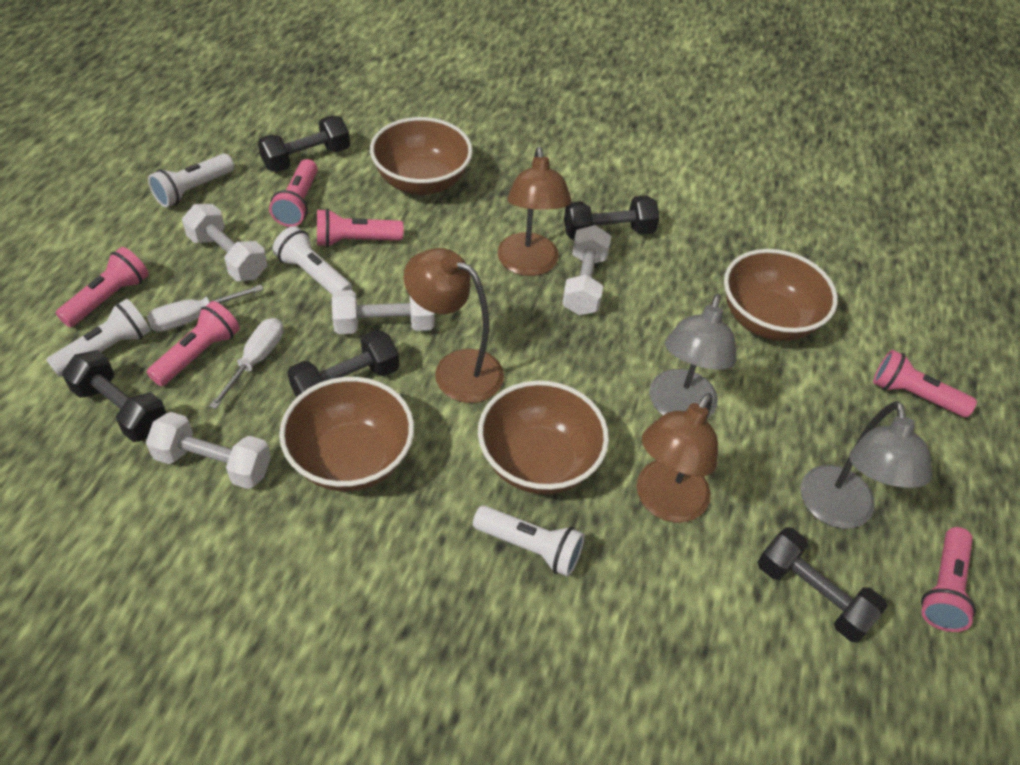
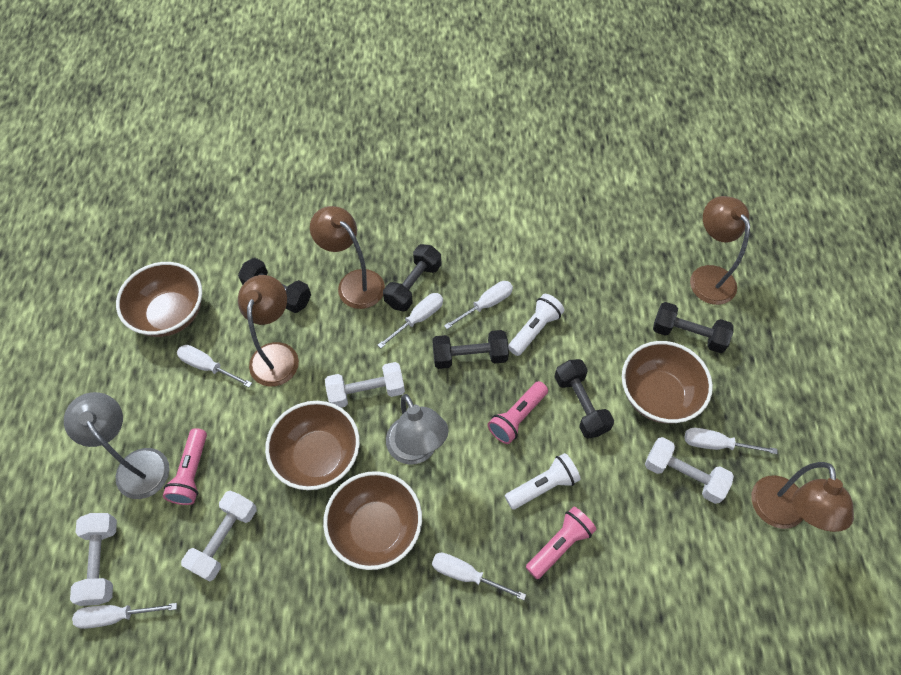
brown lamp: [404,248,504,403] [497,147,572,276] [636,393,718,523] = 3 -> [238,275,299,386] [310,206,385,309] [690,196,750,305] [751,462,854,532] = 4
pink flashlight: [56,247,149,327] [147,301,240,386] [269,159,318,227] [317,208,403,247] [873,350,977,417] [921,527,976,632] = 6 -> [163,428,207,505] [488,381,548,444] [526,506,597,579] = 3
white flashlight: [46,299,151,377] [148,154,234,207] [273,226,352,294] [473,505,585,577] = 4 -> [505,453,581,510] [508,294,564,356] = 2
white screwdriver: [147,284,264,332] [209,318,283,409] = 2 -> [72,603,177,629] [177,345,252,387] [378,293,443,348] [432,553,526,600] [444,281,513,329] [684,428,777,454] = 6

